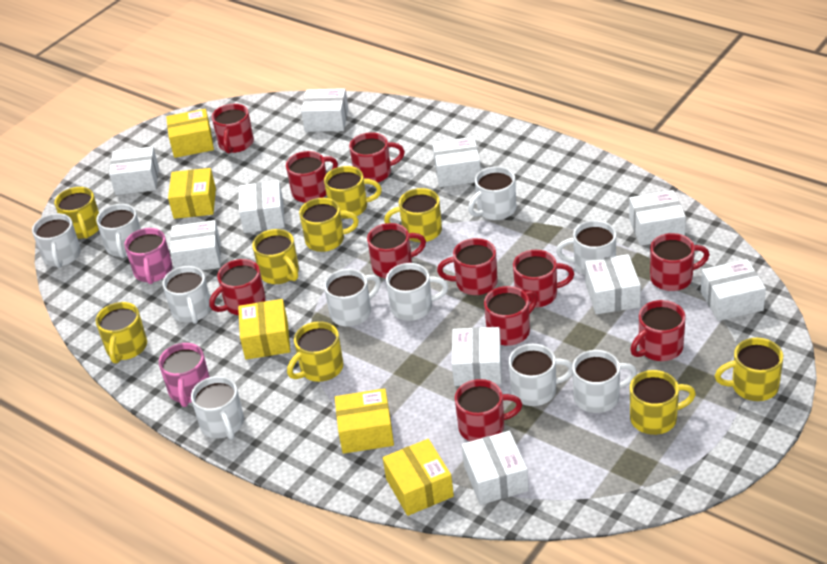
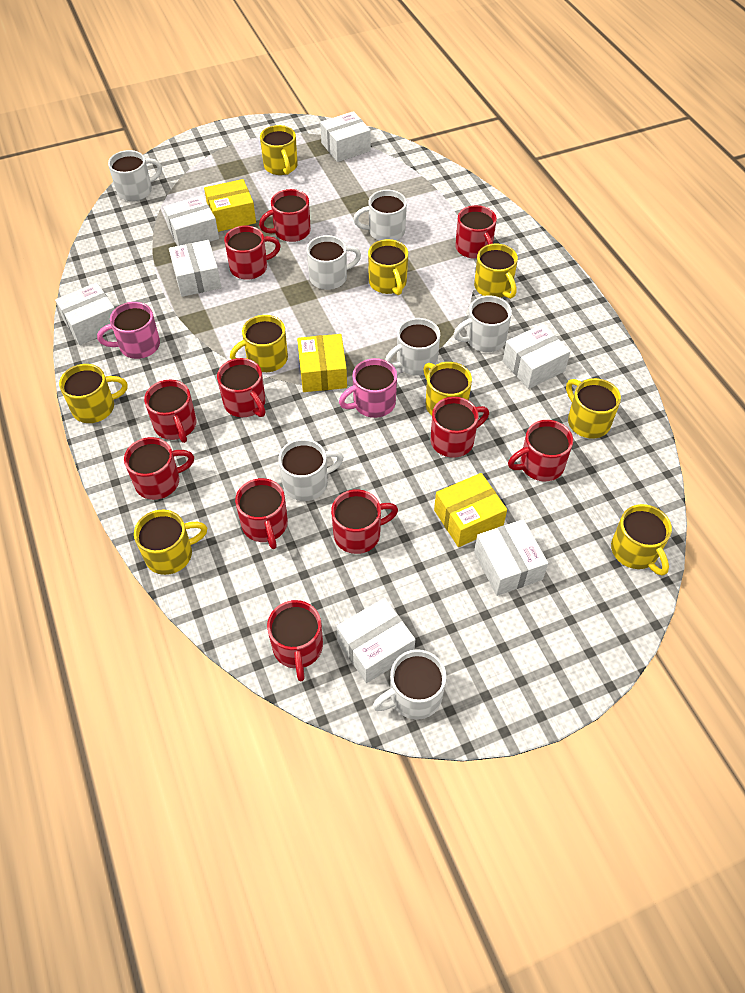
white box: [109,146,159,195] [170,220,221,270] [239,180,285,233] [301,88,349,132] [433,137,481,187] [452,327,502,386] [462,431,529,505] [585,254,641,314] [629,190,686,246] [701,259,766,321] = 10 -> [55,282,115,345] [163,195,219,246] [169,240,221,297] [320,111,371,162] [336,598,415,683] [474,519,548,596] [503,324,570,389] = 7
white mug: [32,213,81,268] [96,204,141,258] [162,266,211,324] [191,376,244,440] [324,269,381,327] [386,263,448,321] [468,166,516,220] [508,344,573,406] [556,220,616,275] [572,350,637,413] = 10 -> [108,150,162,201] [279,439,344,501] [307,235,361,290] [353,190,407,241] [373,649,446,720] [385,318,440,376] [454,295,512,352] = 7
yellow box: [166,109,214,158] [168,168,216,219] [238,299,290,360] [335,388,394,454] [383,439,454,516] = 5 -> [204,179,256,232] [297,334,347,392] [434,473,507,547] = 3

